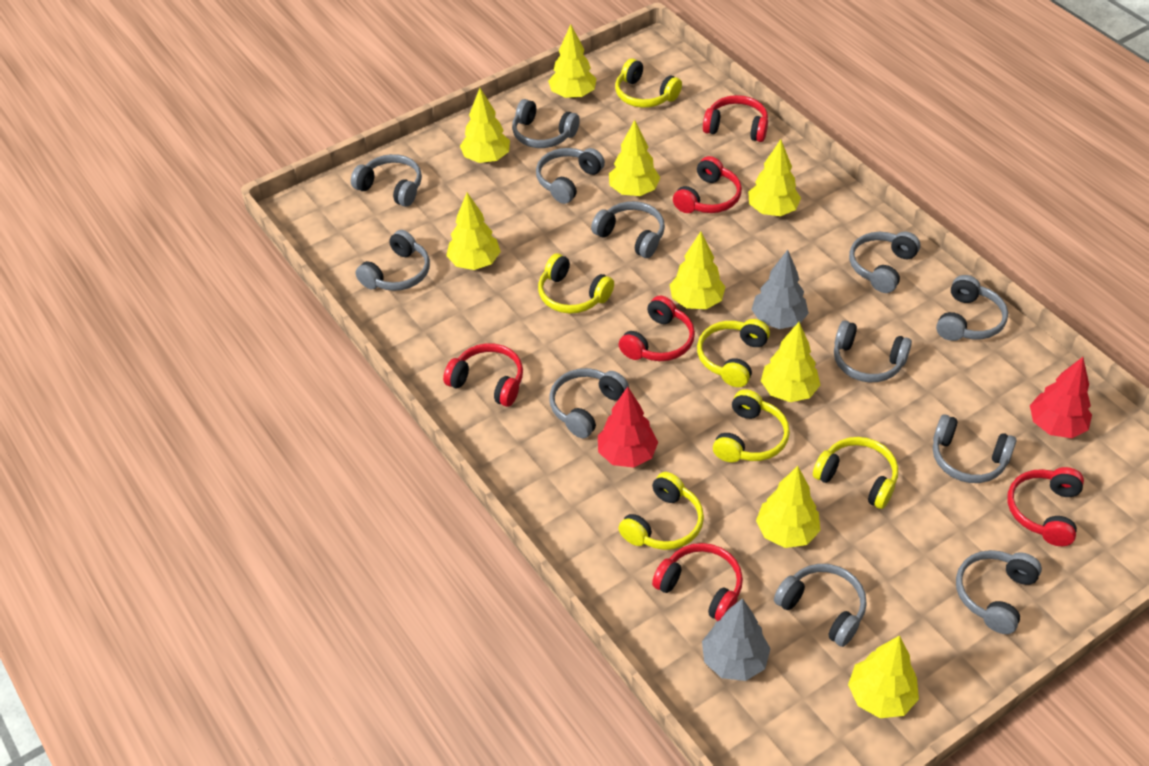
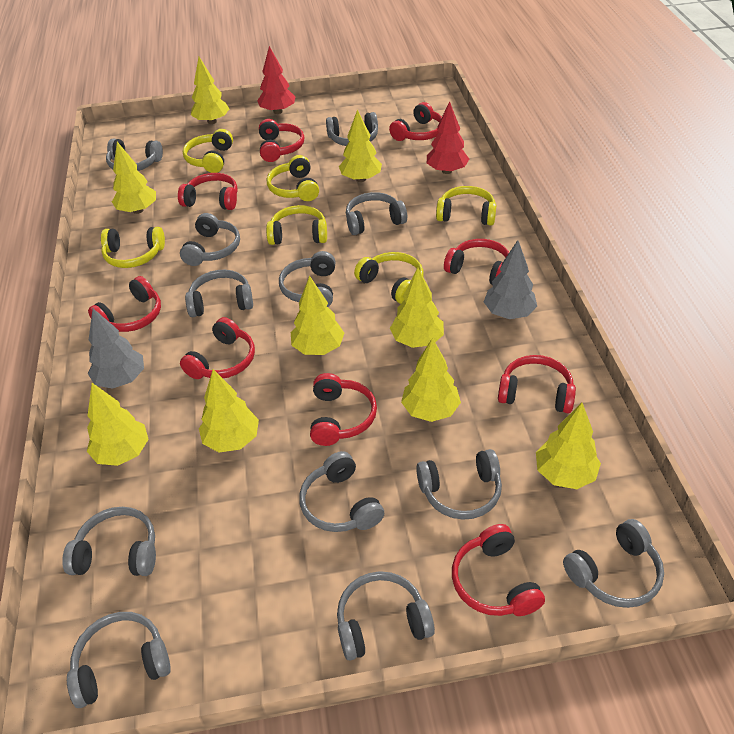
red headphones: [443,343,523,407] [619,296,695,361] [652,543,743,621] [673,156,742,213] [703,95,768,142] [1007,467,1084,546] = 6 -> [88,276,161,332] [178,173,238,210] [180,317,255,379] [259,119,304,162] [310,373,377,446] [389,102,442,141] [444,239,509,285] [452,524,545,616] [498,355,576,413] = 9

